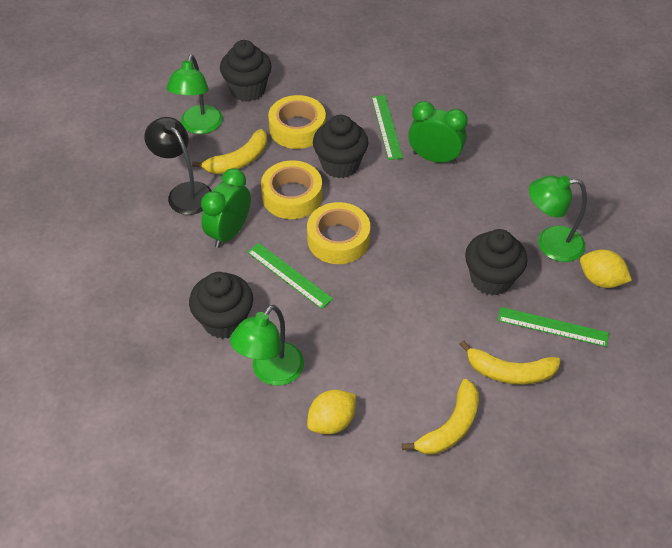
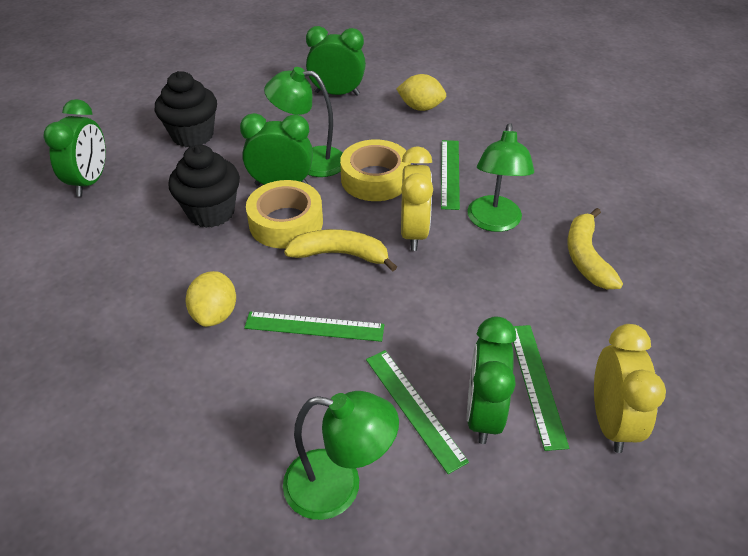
black cupcake: [189,272,253,339] [220,40,272,102] [313,115,368,178] [465,229,527,295] = 4 -> [155,71,217,148] [168,144,240,228] = 2
black lamp: [144,117,212,215] = 1 -> none = 0
green clock: [201,168,251,248] [408,101,468,164] = 2 -> [44,99,106,196] [240,113,313,186] [306,26,366,96] [467,316,516,444] = 4
green ruler: [247,243,333,309] [372,95,403,160] [498,307,609,347] = 3 -> [244,311,384,342] [366,350,469,474] [441,140,460,210] [513,325,569,451] = 4
yellow banana: [192,129,267,174] [402,379,479,455] [460,340,560,385] = 3 -> [284,229,397,272] [567,208,623,289] = 2
yellow clock: none = 0 -> [401,146,433,251] [594,324,666,453] = 2
yellow tape: [261,160,322,219] [268,95,326,149] [307,202,370,264] = 3 -> [246,180,323,248] [340,140,411,201] = 2

